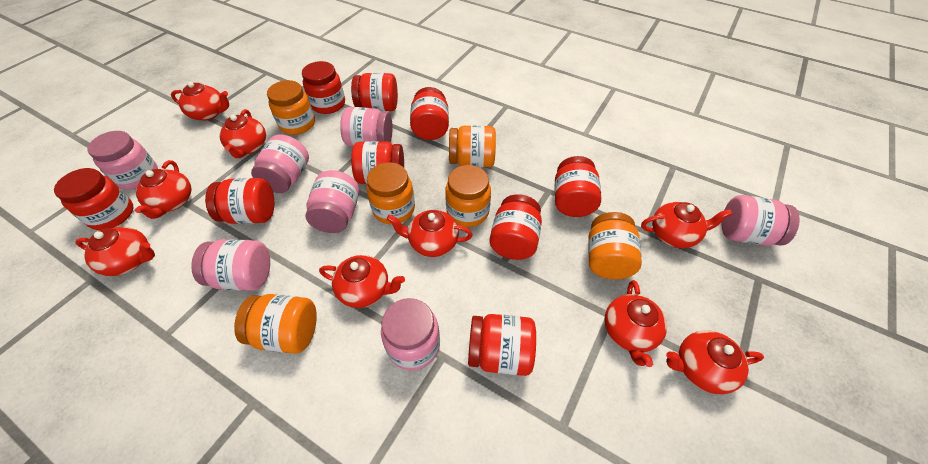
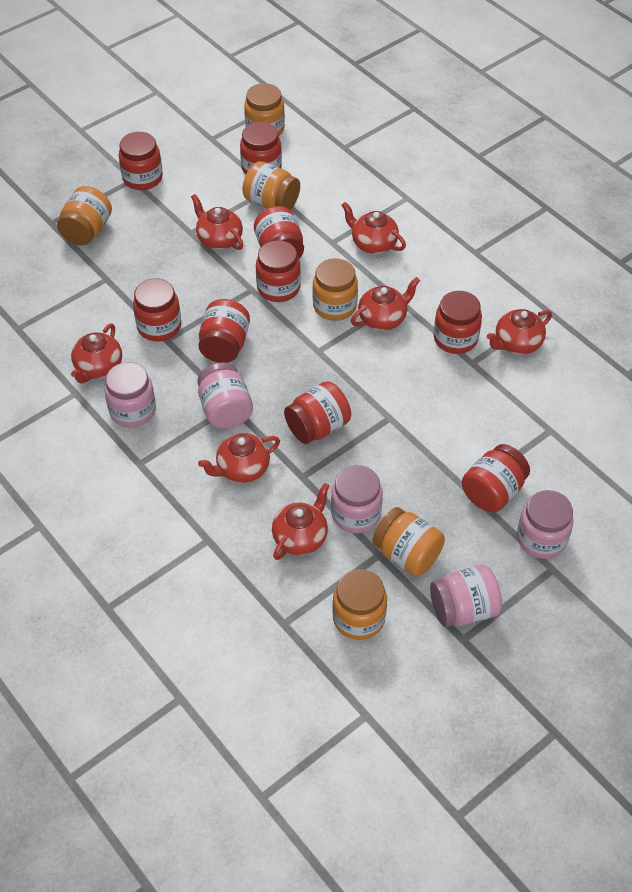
pink jar: [87,131,158,190] [191,239,270,291] [251,134,309,193] [306,170,359,233] [340,107,393,147] [381,298,440,371] [722,195,800,246] = 7 -> [104,362,156,427] [197,362,253,429] [331,465,383,533] [430,565,502,627] [517,490,574,559] = 5
red teapot: [75,227,155,276] [135,160,191,219] [171,82,229,121] [219,109,266,158] [319,255,405,308] [386,210,473,257] [604,280,667,367] [641,202,732,248] [666,330,764,394] = 9 -> [71,324,122,384] [191,194,243,250] [198,433,280,483] [272,483,330,560] [341,202,406,254] [351,277,420,330] [487,309,552,354] = 7

